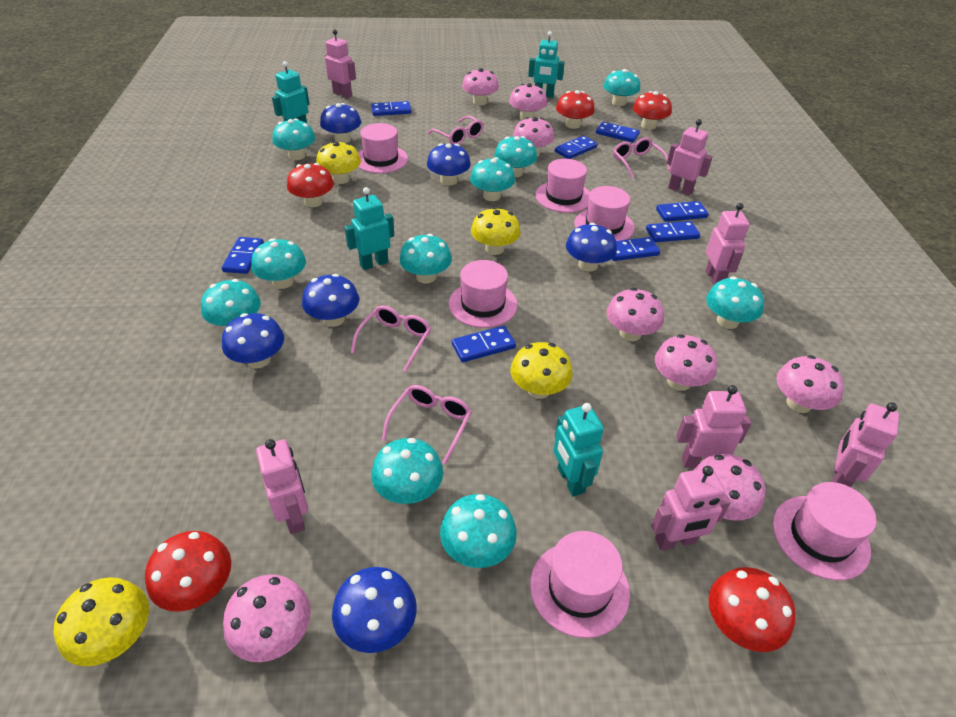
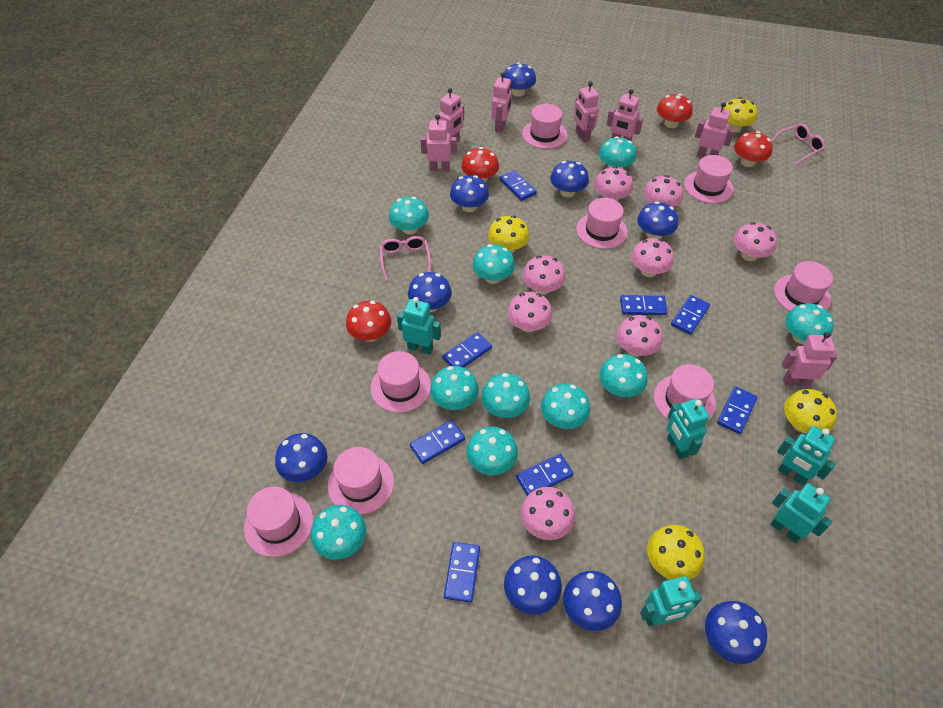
blue mushroom: [222,313,284,368] [302,274,359,327] [320,103,361,143] [332,567,417,653] [427,143,471,186] [566,223,617,272] = 6 -> [275,433,327,482] [408,272,452,312] [450,175,489,212] [503,62,536,97] [504,556,562,615] [550,161,589,197] [563,571,622,631] [637,201,678,239] [705,601,767,664] = 9
pink glasses: [351,305,431,372] [382,385,472,464] [428,116,483,145] [613,137,670,179] = 4 -> [380,236,431,280] [771,124,825,165] = 2
pink hat: [358,123,408,173] [449,260,517,328] [530,531,630,638] [535,159,590,213] [574,186,635,241] [773,482,876,580] = 6 -> [244,486,313,557] [328,447,394,515] [370,351,431,413] [522,104,568,149] [576,198,628,249] [654,364,716,421] [684,155,734,203] [774,261,833,311] = 8
red mushroom: [145,531,231,612] [287,163,334,207] [556,90,595,129] [633,91,672,130] [708,567,796,652] = 5 -> [346,301,391,342] [461,147,499,183] [657,94,693,128] [734,131,773,167] = 4
turquoise robot: [272,61,310,123] [345,187,394,270] [528,31,565,98] [553,403,604,496] = 4 -> [397,297,441,355] [640,576,702,626] [667,399,709,460] [770,483,832,543] [777,426,836,485] = 5

